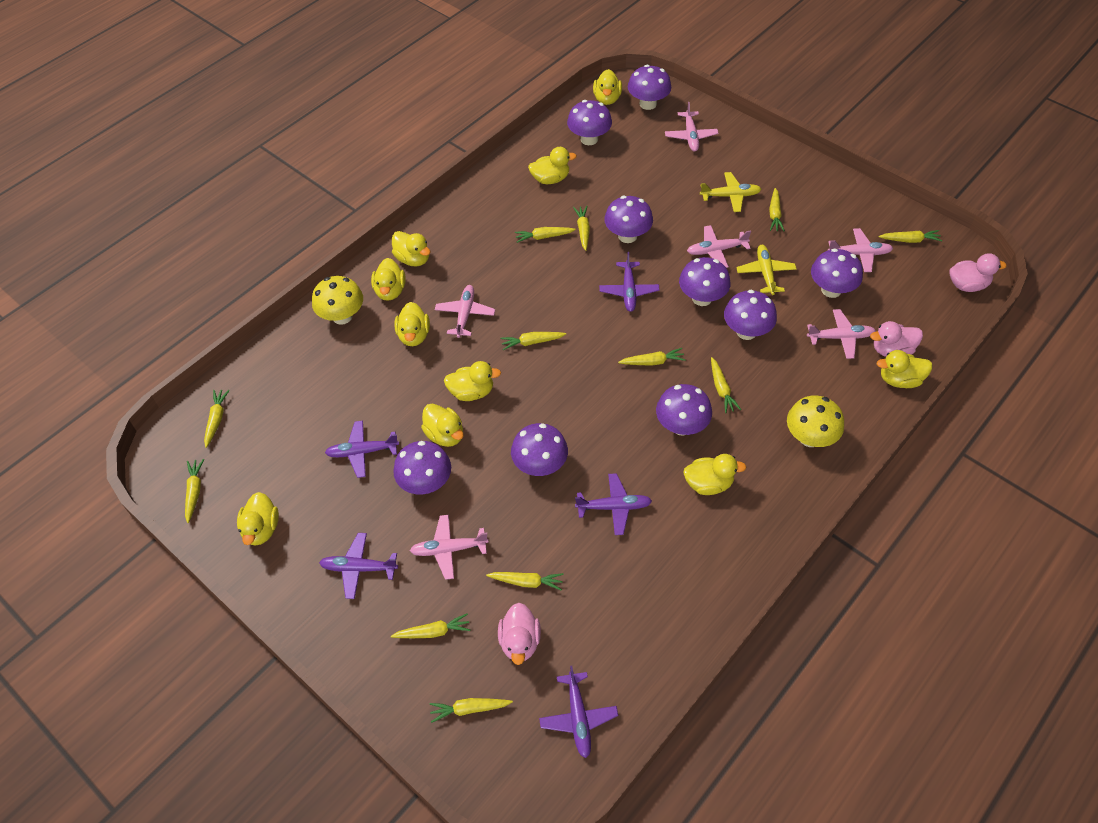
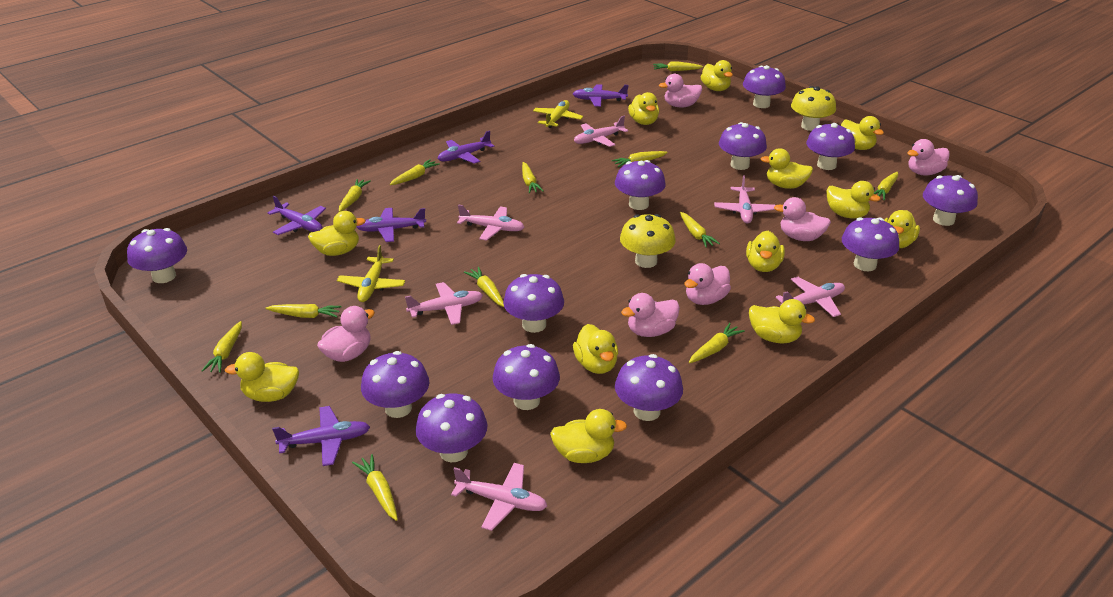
pink duck: [498,603,541,665] [870,321,923,357] [949,253,1007,292] = 3 -> [317,306,375,362] [621,293,680,337] [659,74,702,107] [684,263,731,305] [774,197,831,241] [907,139,950,176] = 6
purple mushroom: [393,441,451,495] [511,423,568,476] [567,100,612,145] [604,196,653,243] [628,65,671,110] [656,384,712,436] [679,257,730,306] [724,290,777,340] [811,248,863,298] = 9 -> [127,228,187,283] [361,351,429,418] [415,394,487,462] [493,344,560,410] [503,274,564,333] [615,160,666,210] [615,354,683,421] [719,122,767,170] [743,65,786,108] [806,123,855,170] [842,217,899,271] [923,175,978,226] = 12
yellow duck: [237,492,279,546] [371,258,406,301] [392,231,431,266] [394,302,430,346] [421,404,464,447] [444,361,501,401] [528,147,577,184] [593,69,622,105] [683,454,747,495] [877,350,932,388] = 10 -> [225,352,299,402] [308,211,366,256] [550,409,627,463] [573,324,618,374] [628,92,659,125] [701,60,733,91] [746,231,785,272] [749,299,815,344] [761,148,813,189] [826,181,881,218] [841,116,884,150] [884,210,920,248] = 12

